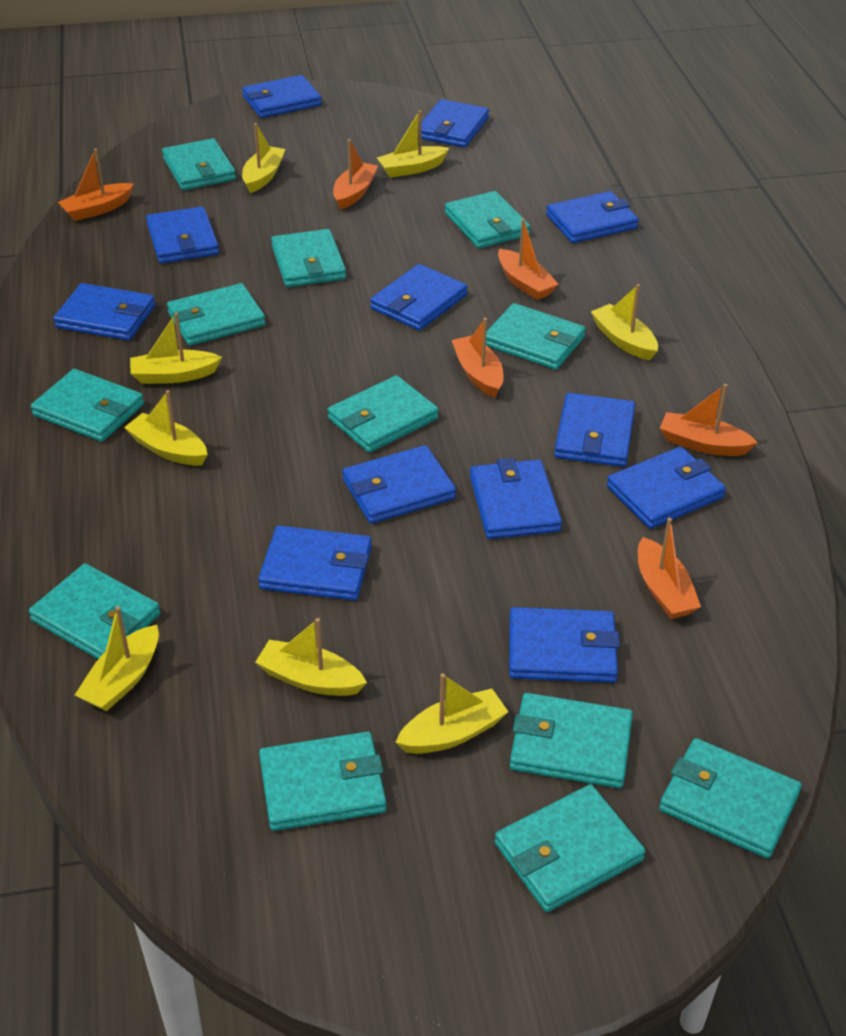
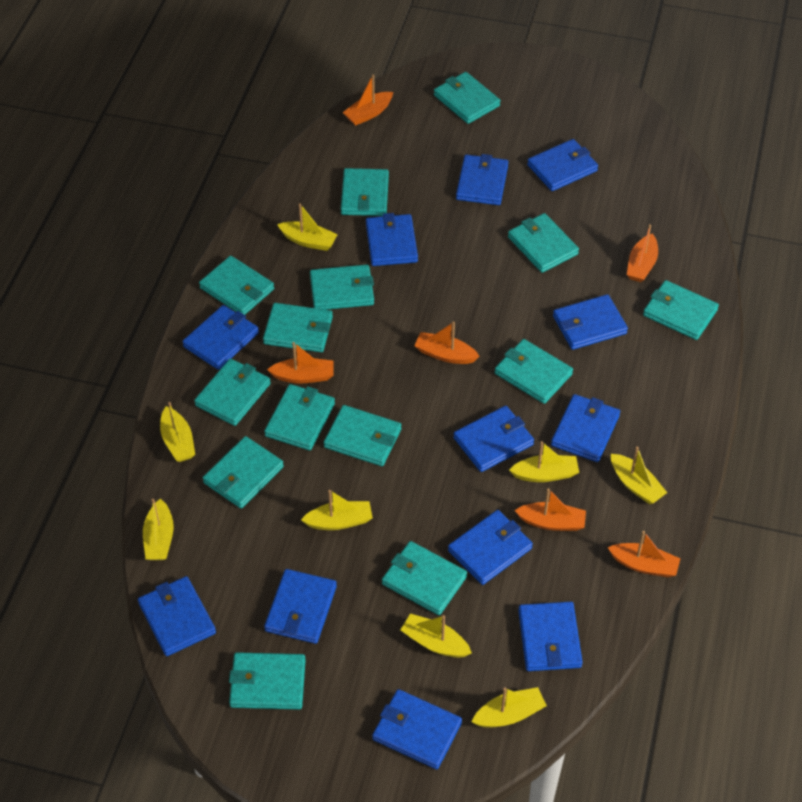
turquoise wallet: [29,563,161,659] [31,369,144,442] [162,138,236,190] [167,283,266,346] [259,732,386,831] [271,229,346,287] [328,375,439,453] [445,191,530,249] [486,303,586,370] [495,784,646,912] [510,693,633,788] [659,738,802,859] = 12 -> [194,359,270,426] [199,256,274,315] [203,436,284,508] [229,652,306,710] [263,303,333,352] [264,384,335,450] [310,265,374,310] [324,405,401,466] [341,168,389,216] [382,541,467,615] [434,72,501,124] [495,339,573,404] [508,213,579,273] [643,280,719,340] = 14

